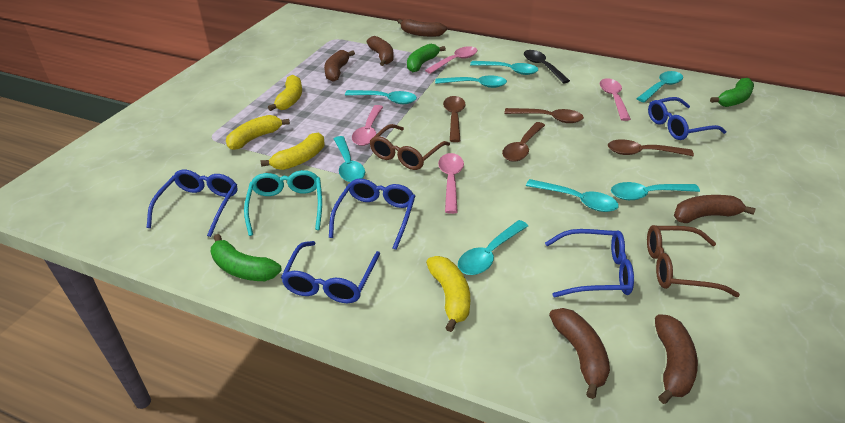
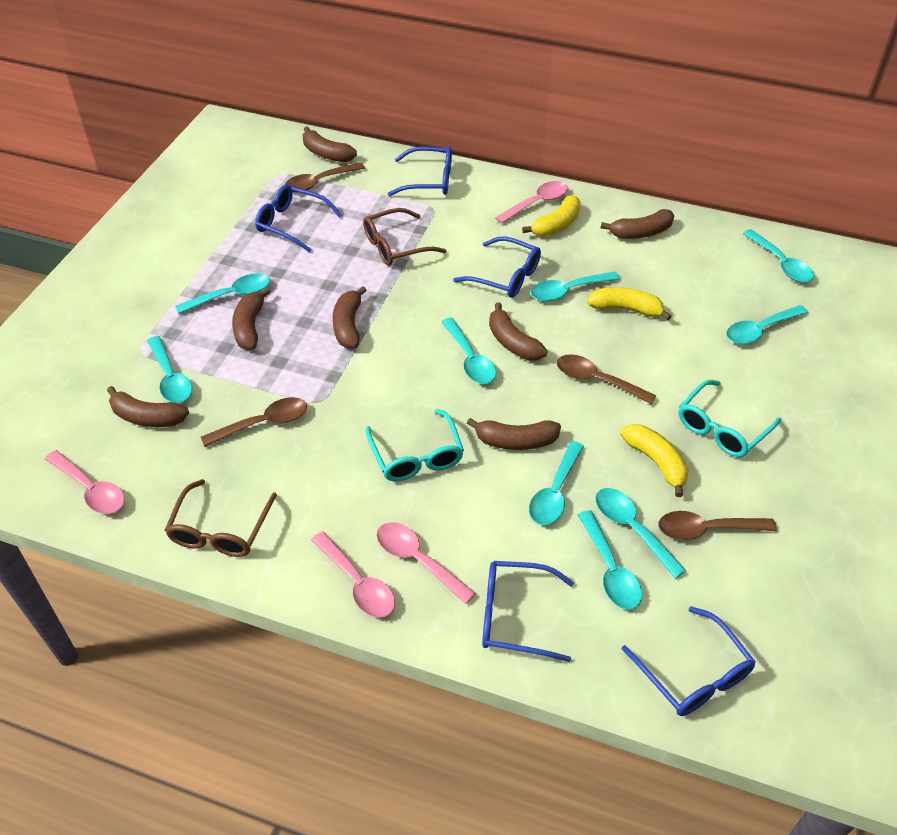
black spoon: [524,50,570,83] = 1 -> none = 0
brown banana: [324,50,355,82] [367,36,394,66] [398,19,447,37] [549,308,610,399] [655,314,698,404] [674,195,756,223] = 6 -> [107,386,189,427] [232,287,271,350] [303,127,357,162] [333,286,367,349] [467,418,561,450] [489,303,548,361] [601,209,675,239] = 7
green banana: [211,234,282,281] [407,44,446,72] [710,78,754,107] = 3 -> none = 0
turquoise glasses: [244,170,322,236] = 1 -> [366,409,464,481] [679,380,782,457] = 2
turquoise spoon: [334,136,365,182] [345,90,417,104] [435,76,507,88] [458,220,528,275] [470,61,538,75] [526,179,619,212] [611,182,700,200] [636,71,683,102] = 8 -> [147,336,192,403] [175,273,270,314] [441,318,496,384] [529,441,584,525] [530,271,620,301] [578,510,642,610] [595,488,687,579] [726,305,808,344] [742,229,814,283] = 9
yellow banana: [226,115,290,150] [261,133,325,170] [268,75,302,111] [426,256,470,332] = 4 -> [522,195,581,236] [587,287,672,321] [620,424,689,497] = 3

